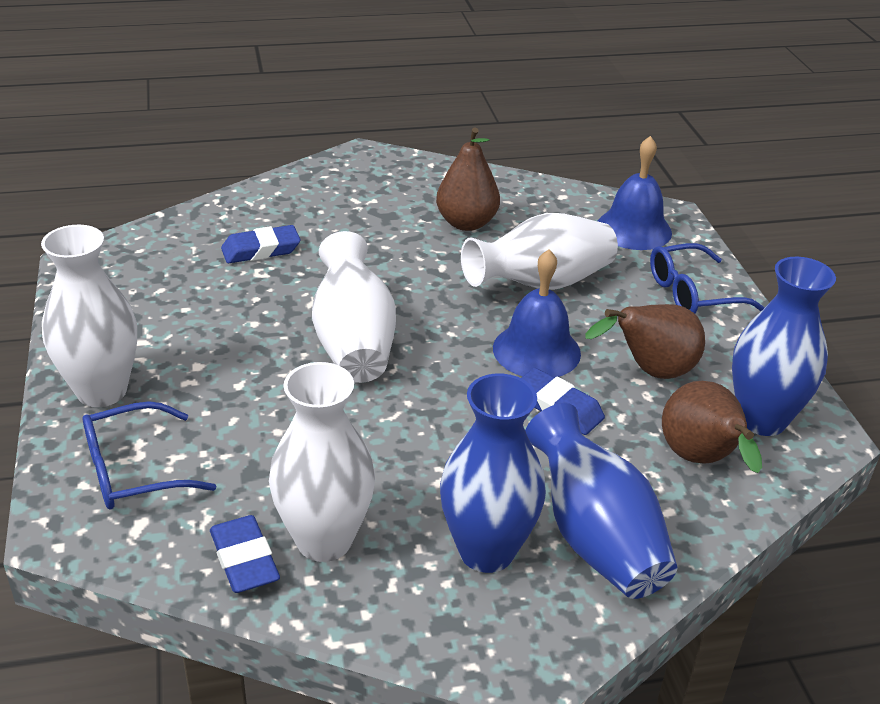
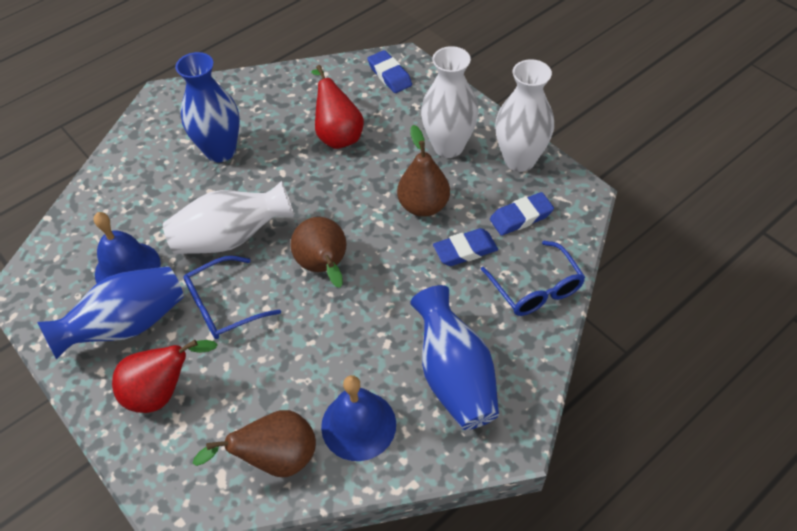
red pear: none = 0 -> [112,339,218,413] [311,65,364,149] = 2
white vase: [41,225,137,407] [269,362,375,562] [312,231,396,383] [461,213,618,290] = 4 -> [163,181,294,254] [421,46,479,158] [495,59,554,172] = 3

